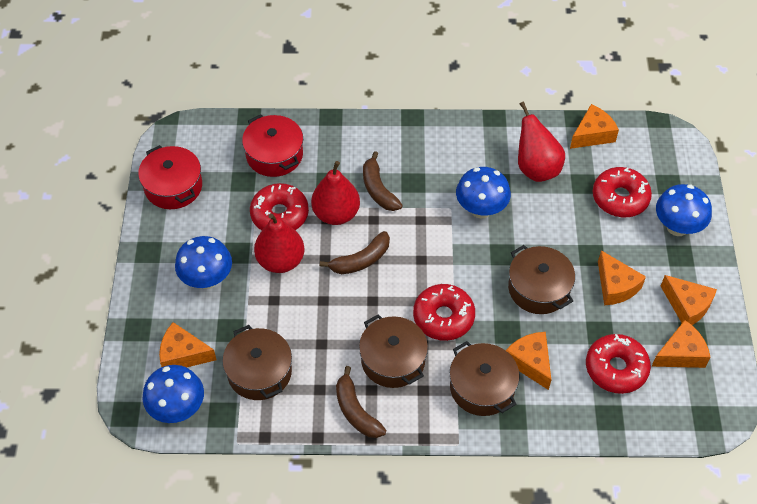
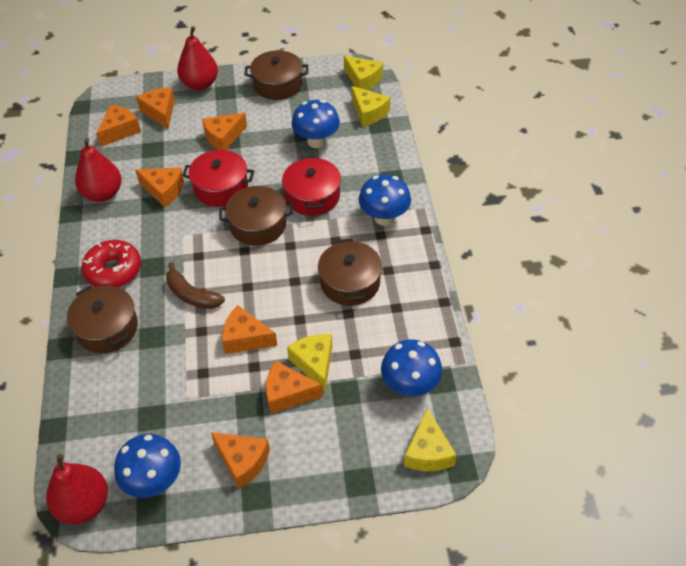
brown banana: [320,231,390,274] [336,366,386,438] [363,151,403,211] = 3 -> [166,262,225,309] = 1
orange cheese: [159,322,216,368] [505,332,551,390] [570,104,619,149] [598,250,646,305] [651,320,711,368] [661,275,717,325] = 6 -> [96,105,141,147] [135,167,184,207] [136,87,175,129] [202,113,247,150] [211,432,270,489] [222,305,277,354] [266,361,323,414] = 7
red donut: [250,183,309,230] [413,284,475,341] [586,334,651,394] [593,167,652,217] = 4 -> [81,240,141,287] = 1
yellow cheese: none = 0 -> [287,334,332,391] [344,56,383,90] [351,86,390,127] [404,408,457,471] = 4

